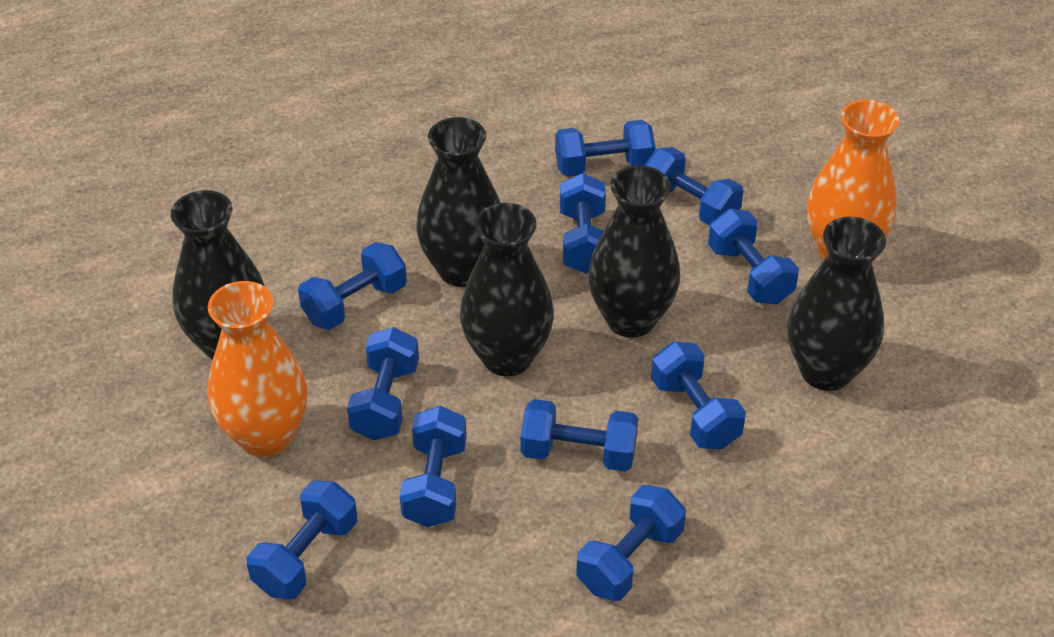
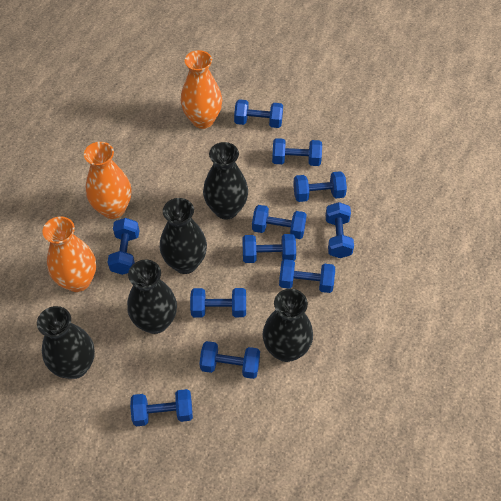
orange vase: [208,281,307,457] [807,99,899,260] = 2 -> [42,217,96,292] [84,142,131,219] [181,50,222,129] = 3

